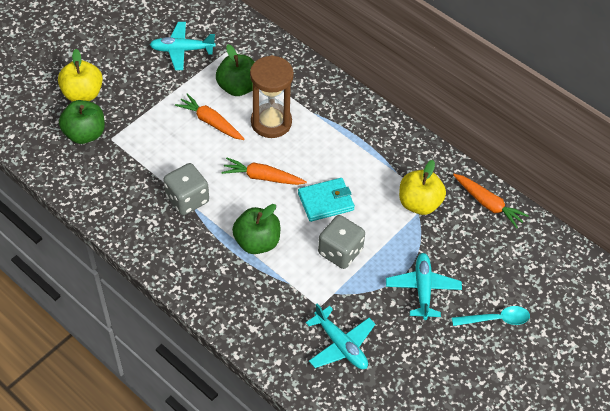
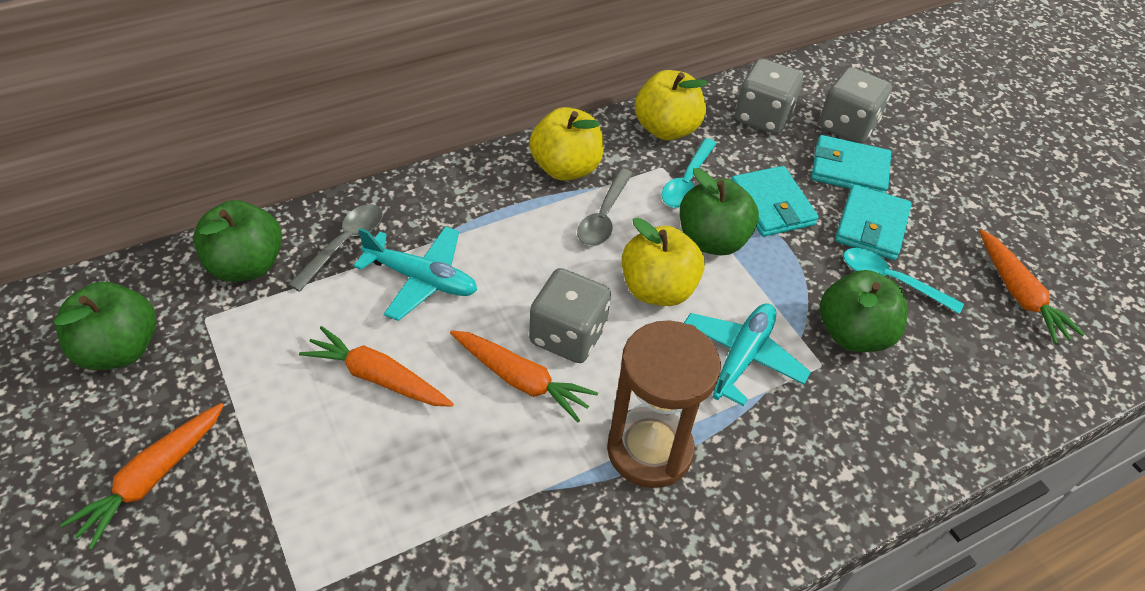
green apple: [59,100,105,144] [216,44,254,96] [232,204,280,254] = 3 -> [54,282,156,370] [193,200,282,281] [680,168,759,256] [820,270,907,352] = 4
grey dice: [163,163,209,215] [318,215,365,269] = 2 -> [529,268,611,363] [735,58,803,134] [819,67,892,144] = 3
grey spoon: none = 0 -> [288,204,383,292] [577,168,633,246] = 2
orange carrot: [175,93,244,140] [221,158,307,185] [453,174,529,228] = 3 -> [60,403,224,550] [299,326,454,407] [450,330,598,422] [979,229,1085,344] = 4
turquoise plane: [150,22,216,70] [306,303,375,369] [386,253,462,320] = 3 -> [354,226,477,321] [684,303,811,406] = 2
turquoise spoon: [452,306,530,326] = 1 -> [662,138,717,208] [843,248,964,314] = 2
turquoise wallet: [298,178,355,222] = 1 -> [731,166,818,237] [811,135,891,193] [835,184,912,260] = 3
yellow apple: [58,49,103,102] [399,160,446,215] = 2 -> [529,107,604,181] [622,218,705,306] [635,70,708,140] = 3

